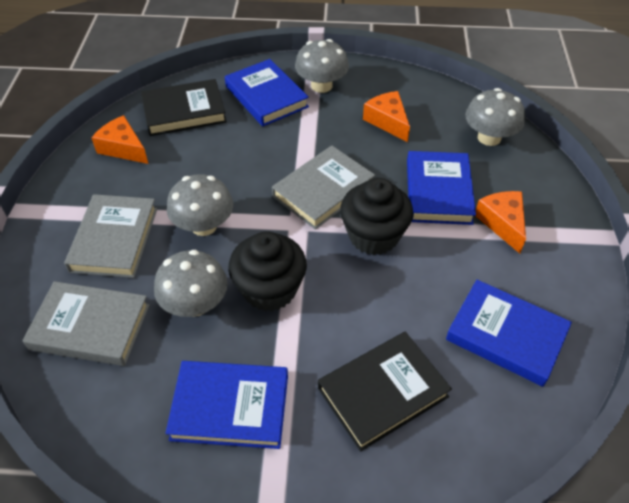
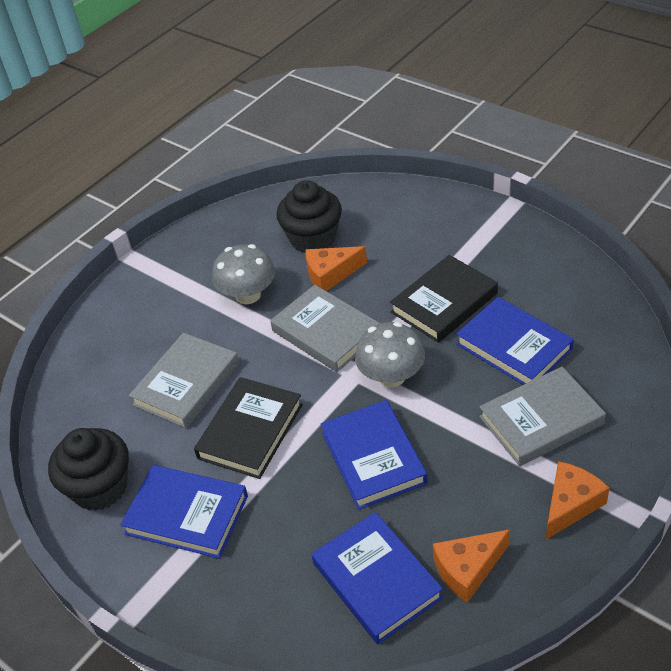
grey mushroom: [154,250,228,317] [167,174,233,236] [295,39,349,93] [465,88,525,146] = 4 -> [212,244,275,304] [355,322,425,388] = 2

